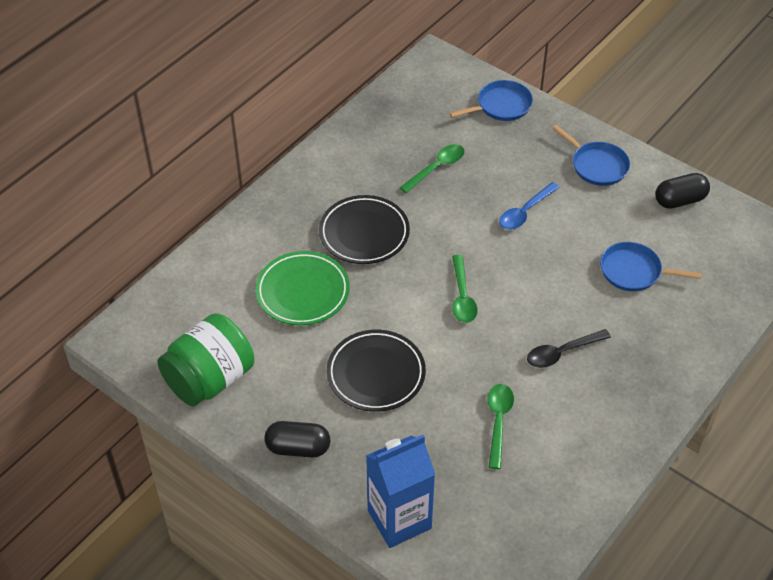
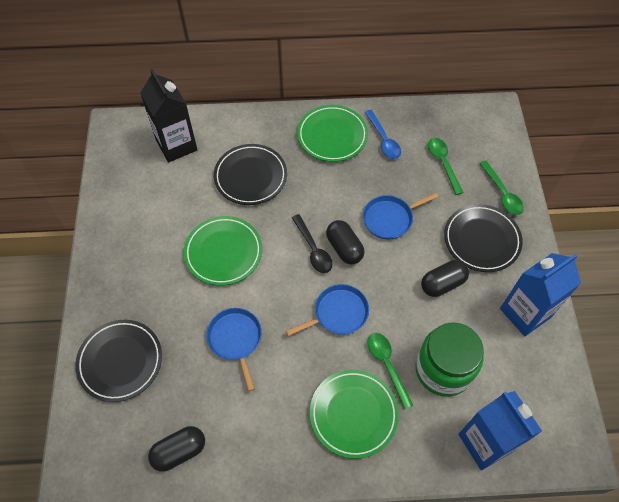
black capsule: [264,421,330,457] [655,173,710,209] = 2 -> [148,426,205,472] [326,220,365,264] [421,260,469,297] = 3
black carton: none = 0 -> [140,69,197,163] = 1
black plate: [319,195,410,264] [327,330,426,412] = 2 -> [75,320,162,402] [214,144,287,205] [444,204,523,272] = 3
blue carton: [366,435,435,548] = 1 -> [459,391,542,470] [500,253,581,336] = 2
green plate: [255,251,350,325] = 1 -> [184,216,262,286] [297,105,368,162] [310,370,399,459] = 3

